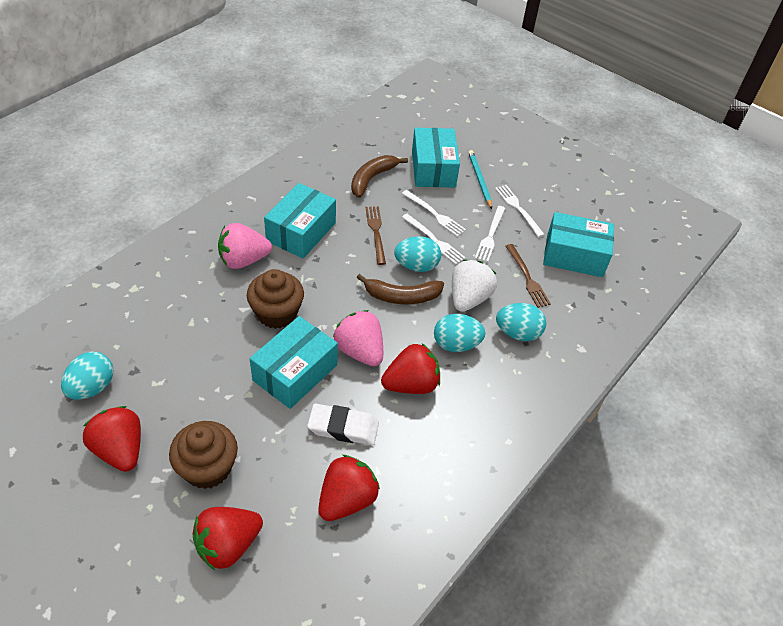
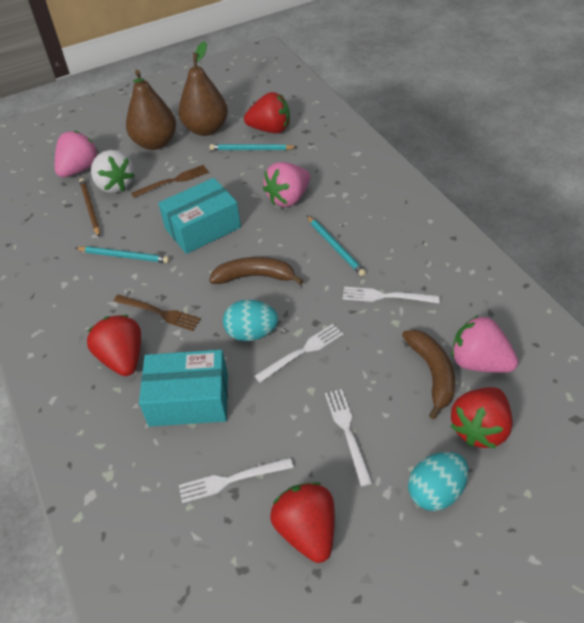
brown cupcake: [169,421,238,489] [247,269,304,329] = 2 -> none = 0
brown pear: none = 0 -> [126,70,176,150] [178,41,228,136] = 2
brown pencil: none = 0 -> [79,178,100,237] = 1
pink strawberry: [218,223,272,269] [333,310,383,366] = 2 -> [55,131,99,177] [263,162,310,207] [451,315,518,373] = 3
turquoise box: [249,316,338,409] [264,183,336,259] [412,128,460,188] [543,212,614,277] = 4 -> [139,350,228,427] [158,178,241,254] = 2
turquoise egg: [61,351,113,400] [394,236,441,272] [434,314,486,352] [496,303,546,341] = 4 -> [223,300,278,341] [408,452,469,511] = 2
turquoise pencil: [468,150,492,209] = 1 -> [76,246,170,263] [210,144,297,150] [307,216,366,277] = 3
white eraser: [307,404,379,445] = 1 -> none = 0

